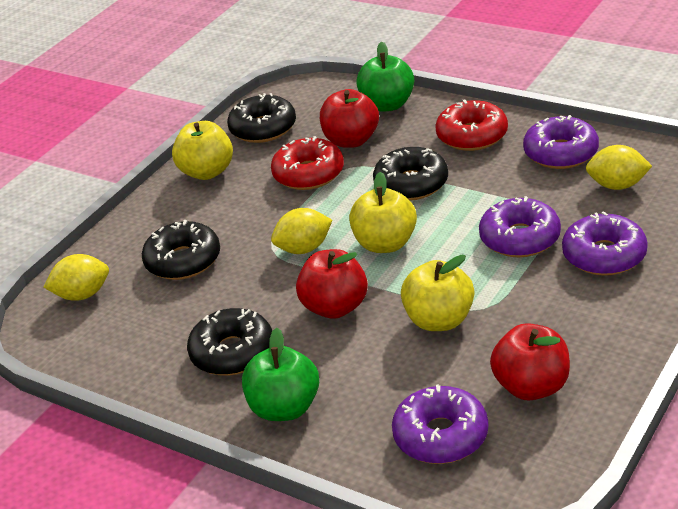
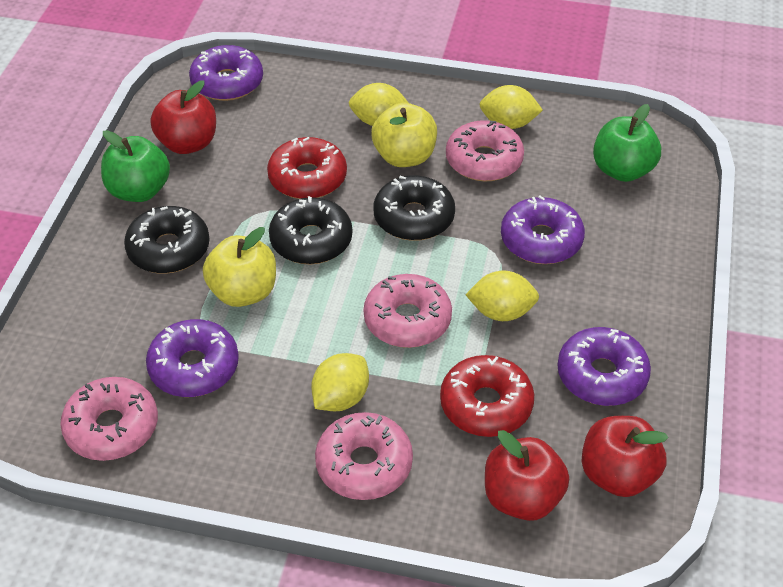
black donut: [142,220,220,280] [187,308,272,376] [227,93,296,143] [373,147,448,201] = 4 -> [124,206,210,274] [269,196,352,265] [373,175,455,241] = 3
pink donut: none = 0 -> [60,377,158,461] [315,412,413,500] [364,274,452,348] [446,120,524,182] = 4
yellow apple: [172,121,233,180] [349,172,417,253] [401,255,474,331] = 3 -> [203,227,276,307] [371,103,437,167] = 2
yellow lemon: [44,254,109,301] [271,208,332,254] [586,145,652,190] = 3 -> [311,353,369,411] [349,83,409,126] [465,270,539,321] [479,85,543,129] = 4

